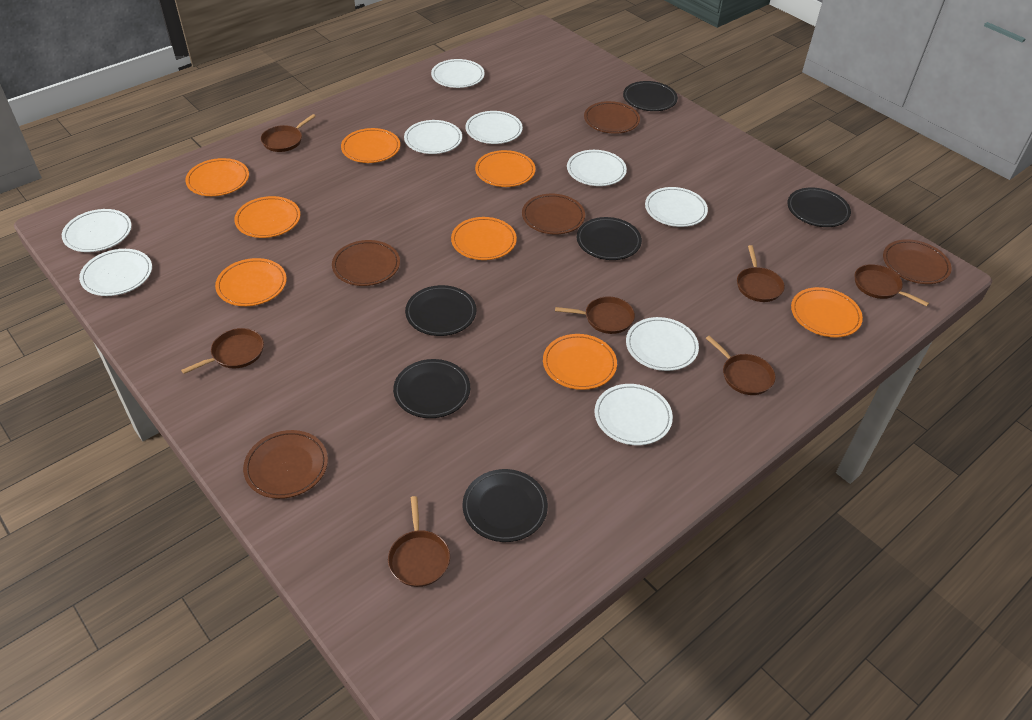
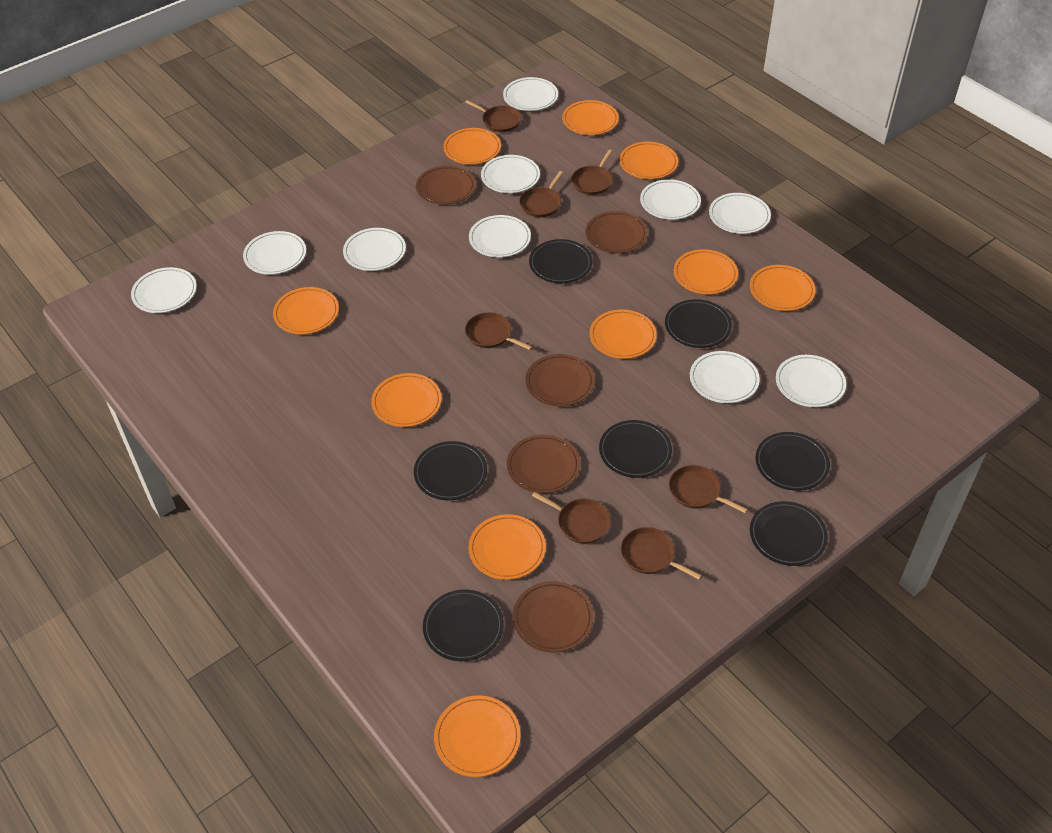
black plate: [393,359,470,418] [405,285,476,336] [463,469,548,542] [577,217,642,260] [623,81,678,111] [787,188,851,227] = 6 -> [414,441,487,500] [423,590,504,661] [529,239,593,283] [599,420,672,478] [665,299,732,348] [750,501,828,566] [755,432,830,491] = 7
orange plate: [185,158,249,196] [215,258,287,306] [234,196,300,238] [341,128,400,163] [451,217,517,260] [475,150,535,187] [543,334,617,390] [791,287,863,337] = 8 -> [273,287,339,334] [371,373,442,427] [434,695,521,777] [443,128,501,165] [468,514,546,580] [562,100,619,135] [589,309,657,359] [619,142,678,179] [674,249,738,294] [750,265,815,311] = 10
white plate: [62,209,132,252] [79,249,152,296] [404,120,462,154] [431,59,485,88] [465,111,523,144] [567,150,627,186] [594,384,673,445] [626,317,699,371] [645,187,708,227] = 9 -> [131,267,197,313] [243,231,306,275] [343,228,406,271] [469,215,531,257] [481,155,540,193] [503,77,558,111] [640,179,701,220] [690,351,760,403] [709,193,771,234] [776,355,846,407] = 10

